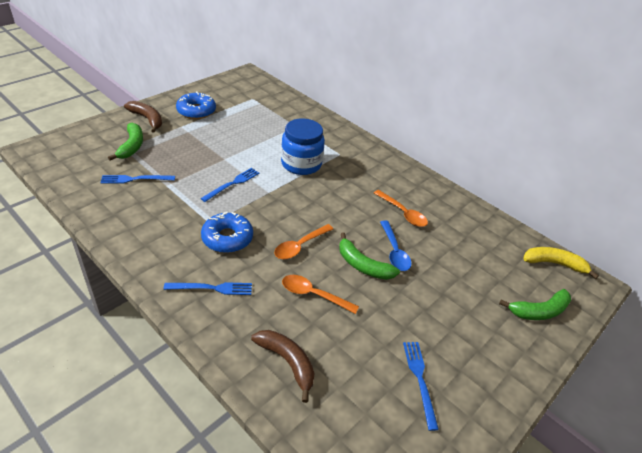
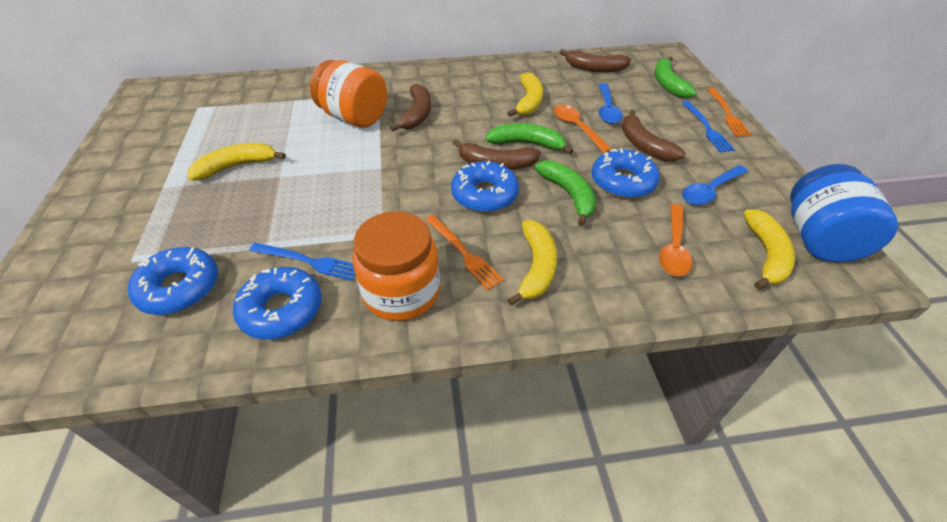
blue donut: [176,92,216,119] [201,212,253,253] = 2 -> [128,247,218,315] [233,267,322,340] [451,161,519,212] [592,149,660,199] = 4
blue fork: [100,175,175,184] [163,282,252,295] [200,168,259,202] [403,342,439,431] = 4 -> [249,243,355,281] [681,101,735,152] = 2
blue spoon: [380,220,411,271] = 1 -> [599,83,623,124] [682,165,748,205] = 2
brown banana: [124,101,162,133] [251,330,315,403] = 2 -> [390,84,431,131] [452,139,541,170] [560,49,631,72] [622,110,686,162] = 4
orange fork: none = 0 -> [425,215,504,290] [707,88,751,136] = 2
orange jar: none = 0 -> [310,60,387,128] [352,211,440,321] = 2
orange spoon: [274,224,333,259] [282,275,359,314] [374,190,428,227] = 3 -> [553,105,612,153] [659,204,692,276] = 2
yellow banana: [523,247,599,279] = 1 -> [188,143,286,181] [507,72,543,117] [507,221,557,306] [743,210,795,290] = 4

